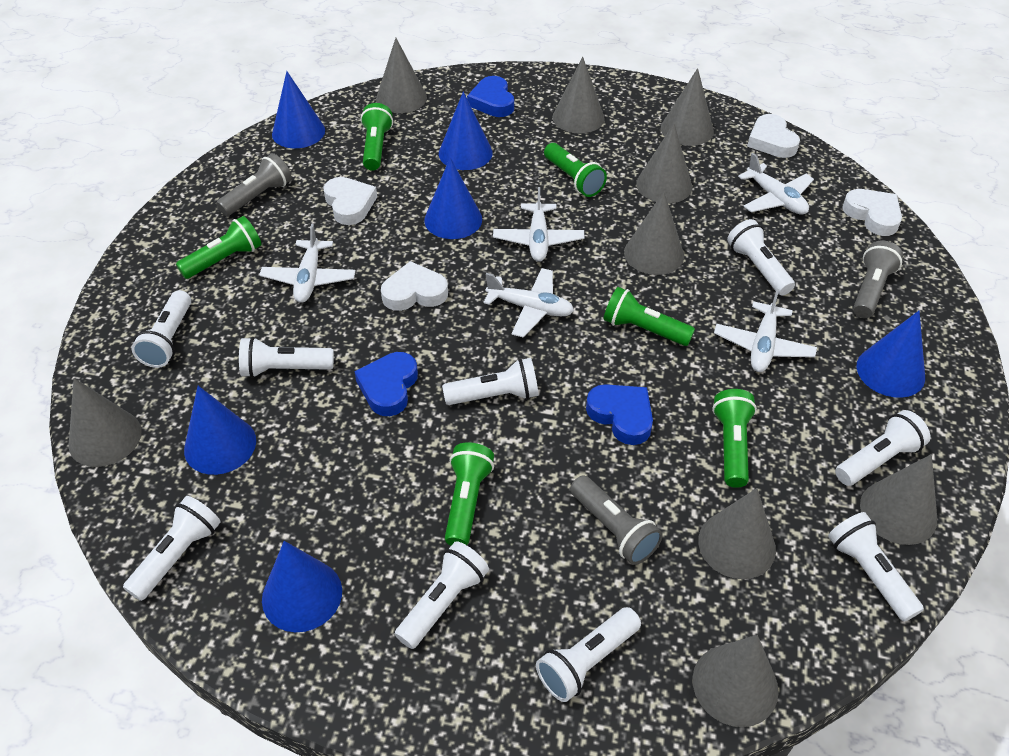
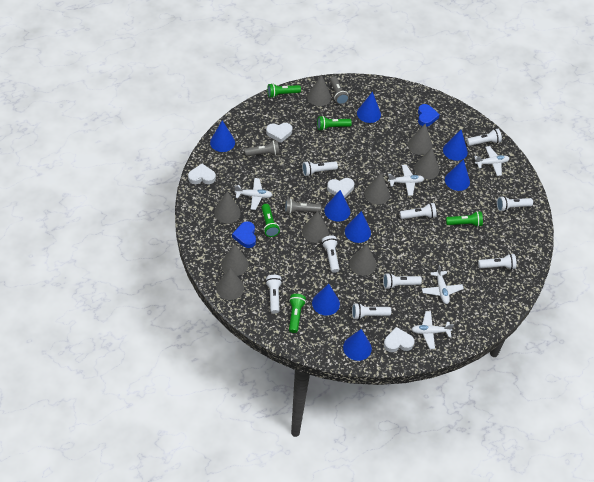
blue cone: [184,386,256,475] [262,541,342,632] [272,71,325,148] [424,158,482,239] [439,91,492,170] [857,310,925,398] = 6 -> [210,120,235,152] [312,284,340,316] [324,190,350,222] [343,329,372,361] [345,211,371,243] [357,91,381,123] [443,130,468,161] [445,159,470,191] = 8
blue heart: [354,352,418,416] [467,76,514,117] [586,384,653,445] = 3 -> [232,221,256,248] [418,104,440,127] = 2
green flashlight: [176,216,262,279] [361,103,393,171] [445,442,494,546] [544,143,607,197] [604,287,695,346] [712,389,757,488] = 6 -> [262,204,280,237] [267,83,301,98] [289,294,306,333] [317,116,352,131] [446,211,483,227] = 5

